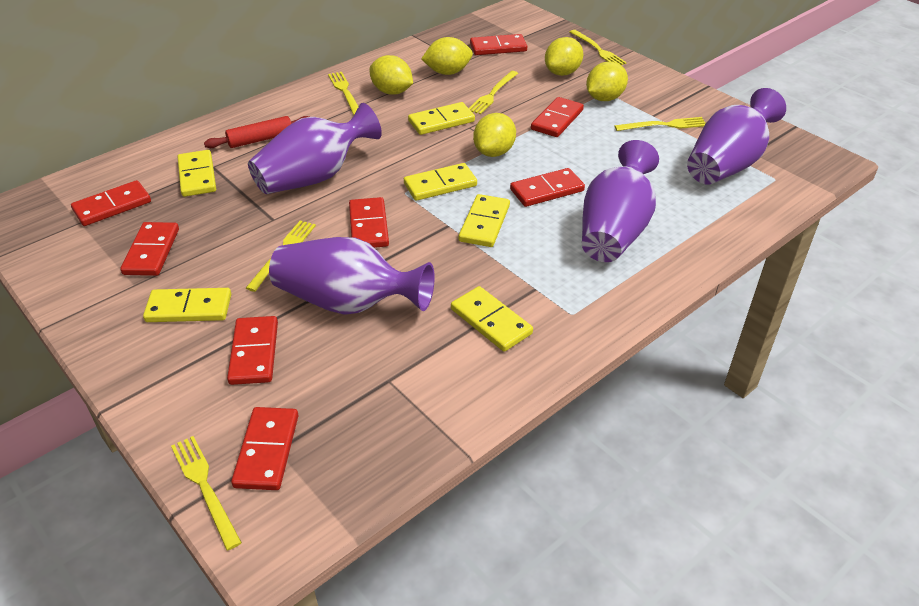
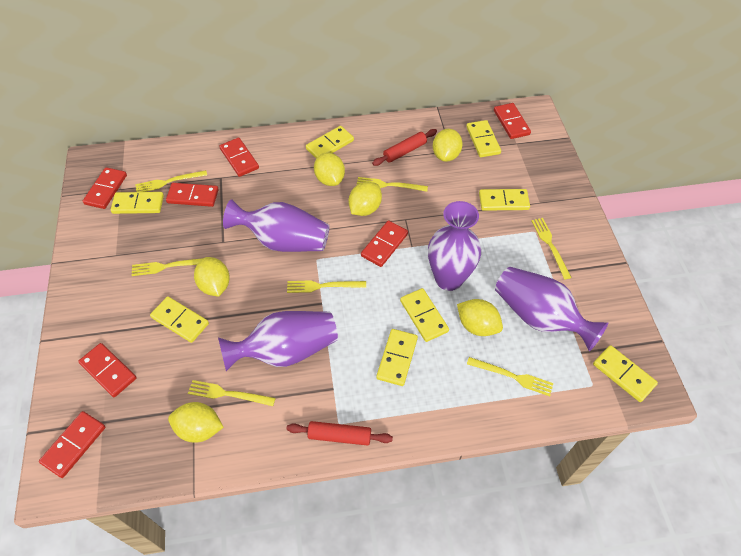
red domino: [71,180,151,226] [120,222,179,276] [227,316,278,385] [231,407,298,490] [349,197,389,248] [470,34,527,55] [510,168,585,207] [531,97,584,137] = 8 -> [39,411,105,478] [78,343,136,397] [83,167,127,209] [166,183,219,207] [219,138,259,177] [361,220,408,267] [494,103,531,139] = 7
red rolling pin: [204,116,309,148] = 1 -> [287,421,393,446] [372,129,437,166] = 2
yellow domino: [143,288,231,322] [178,150,216,197] [404,163,477,201] [408,102,475,135] [451,286,533,352] [459,194,510,247] = 6 -> [111,192,164,214] [150,296,209,343] [306,126,354,158] [376,329,418,386] [400,288,449,342] [466,120,501,157] [479,189,530,211] [593,345,658,402] = 8
yellow fork: [171,436,242,550] [246,220,316,292] [328,72,359,115] [469,71,518,114] [570,30,627,65] [615,117,706,131] = 6 -> [132,258,203,276] [135,170,207,192] [188,380,275,406] [287,280,366,293] [356,177,428,192] [467,357,553,396] [531,218,572,279] = 7
yellow lemon: [369,55,413,95] [421,37,473,75] [473,113,516,157] [545,37,583,76] [586,61,628,101] = 5 -> [168,402,223,443] [194,257,230,297] [314,152,345,186] [349,182,382,216] [433,129,463,162] [457,299,503,336] = 6

